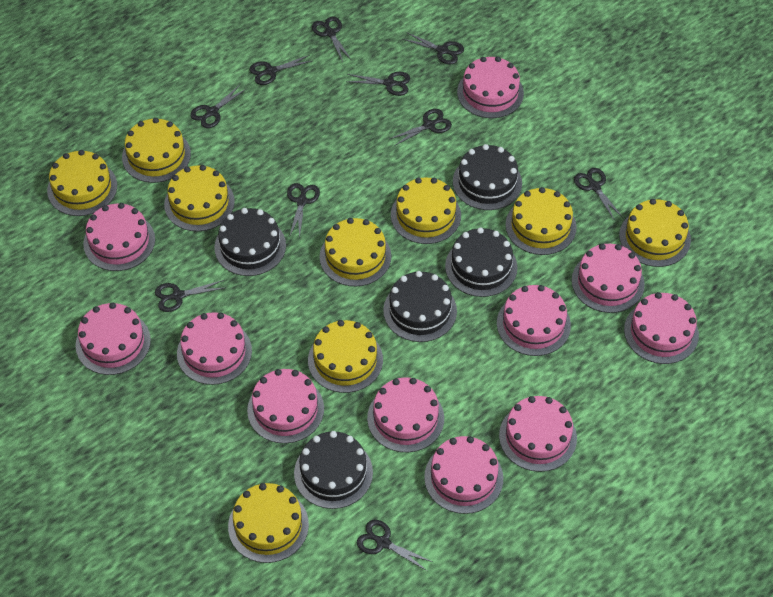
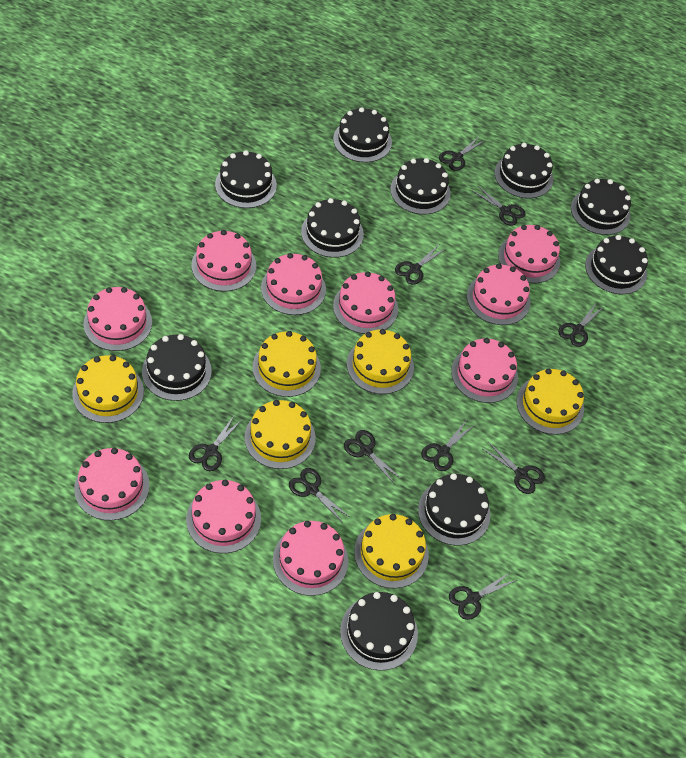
black cake: [214,208,286,276] [294,431,373,509] [383,271,457,342] [445,227,517,297] [453,144,522,210] = 5 -> [142,334,212,401] [215,151,277,208] [301,198,364,258] [333,107,392,162] [340,592,418,671] [390,158,451,215] [418,473,491,546] [494,143,553,198] [571,179,631,235] [585,235,648,294] = 10
pink cake: [75,302,151,375] [83,203,155,271] [177,312,252,385] [247,369,324,443] [367,377,444,452] [424,436,503,514] [457,57,524,118] [497,285,571,356] [499,396,577,472] [572,244,645,313] [624,292,699,364] = 11 -> [74,448,150,521] [84,287,152,351] [186,480,261,553] [191,230,256,292] [261,253,326,315] [273,521,349,596] [333,271,398,334] [451,338,518,403] [467,264,531,325] [498,225,560,283] = 10
yellow cake: [47,150,117,216] [122,118,191,183] [164,165,235,231] [228,483,309,563] [308,320,383,393] [320,218,391,286] [391,178,461,244] [505,187,577,255] [619,199,691,267] = 9 -> [72,355,144,423] [244,400,316,469] [253,331,321,397] [347,329,414,394] [354,514,429,588] [516,368,584,435] = 6

